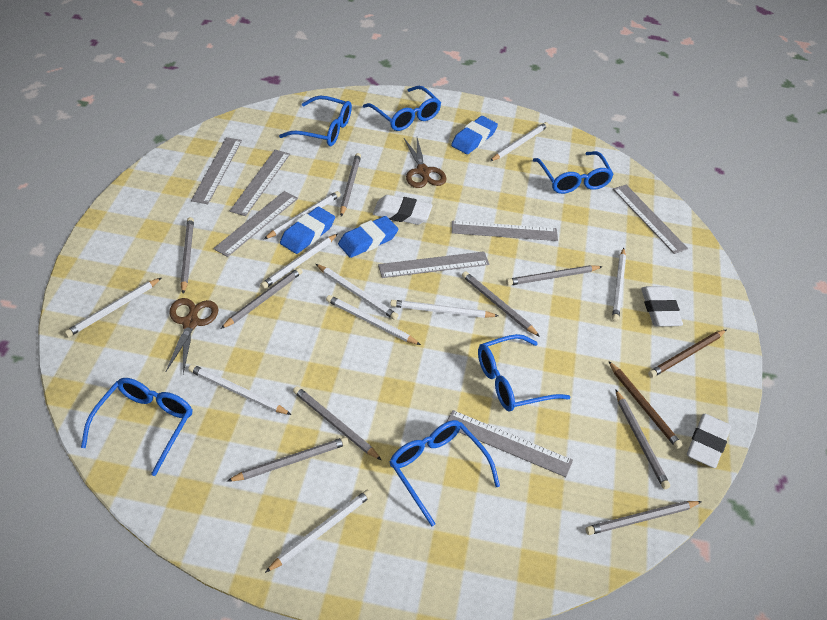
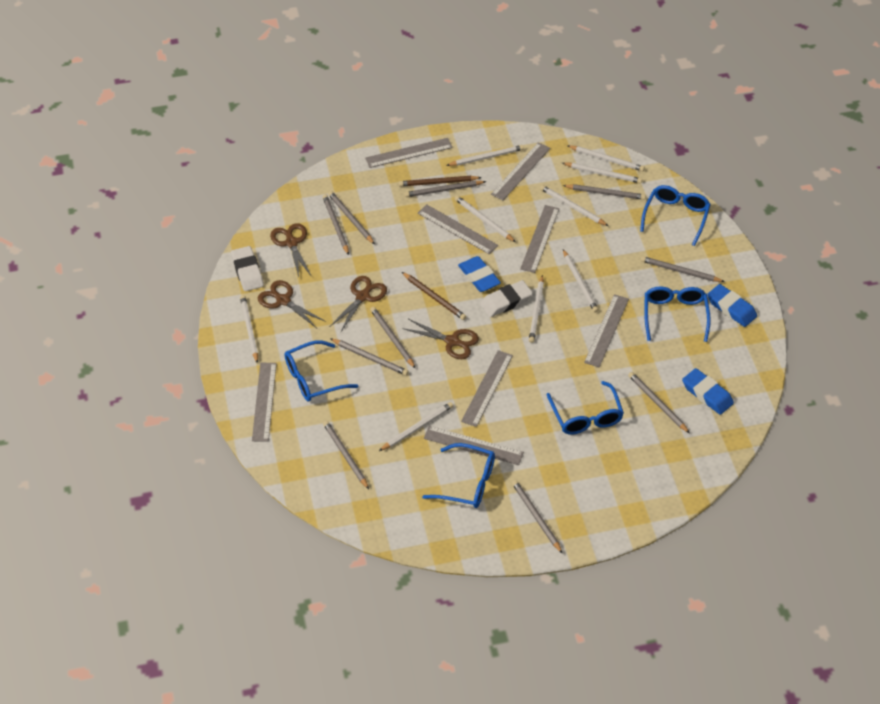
blue glasses: [81,378,192,476] [279,95,352,146] [363,86,441,131] [390,420,500,526] [478,334,570,411] [533,151,614,194] = 6 -> [285,340,358,402] [422,443,495,508] [547,381,624,435] [640,185,711,246] [644,286,711,342] = 5
brown scissors: [166,298,218,374] [404,138,447,188] = 2 -> [258,280,326,328] [270,223,311,277] [329,276,387,332] [402,319,479,359] = 4
grey pencil: [181,217,194,294] [221,268,303,329] [227,437,349,481] [293,386,382,461] [340,153,361,216] [462,271,540,337] [506,265,603,286] [586,501,702,535] [615,389,670,489] = 9 -> [323,194,349,255] [323,421,369,489] [328,191,375,244] [330,338,409,376] [370,307,416,369] [404,181,486,197] [512,480,563,554] [562,184,646,200] [628,372,690,433] [641,256,725,282] = 10
grey ruler: [191,137,242,204] [213,191,298,257] [230,150,290,216] [378,251,489,278] [446,410,573,477] [452,221,558,241] [613,185,688,254] = 7 -> [252,363,277,442] [365,138,453,168] [418,204,498,254] [424,426,524,465] [461,350,513,427] [491,142,550,200] [520,205,559,273] [584,294,629,367] = 8
white eraser: [373,195,433,225] [641,286,683,327] [687,414,731,468] = 3 -> [231,246,264,291] [480,280,533,317] = 2
white pencil: [64,278,161,337] [188,364,291,415] [260,234,338,289] [264,191,341,239] [265,490,372,573] [316,264,398,320] [326,295,421,345] [390,300,498,318] [490,122,549,161] [612,248,626,322] = 10 -> [240,295,258,363] [379,402,454,451] [446,145,524,166] [455,196,516,242] [529,275,544,343] [540,185,608,226] [562,163,642,183] [563,249,599,313] [568,145,645,171] = 9

